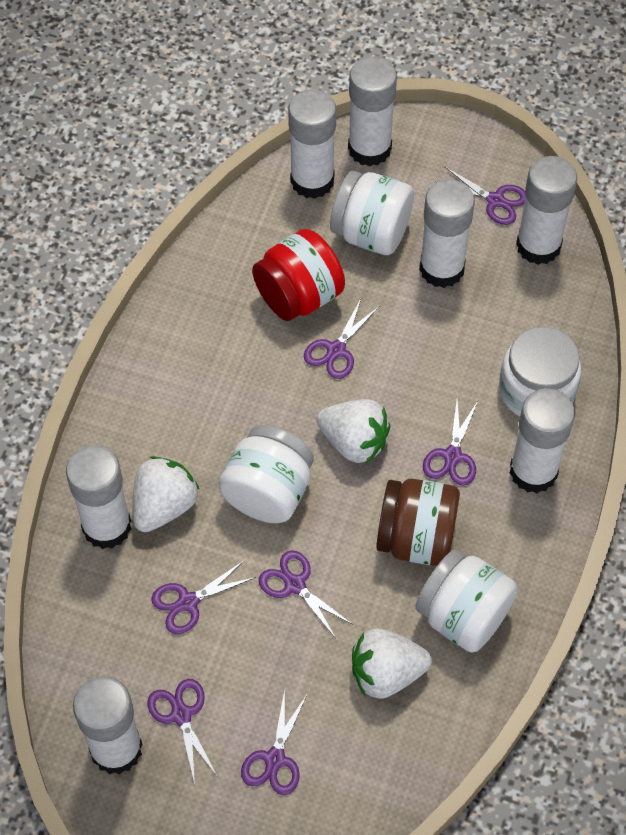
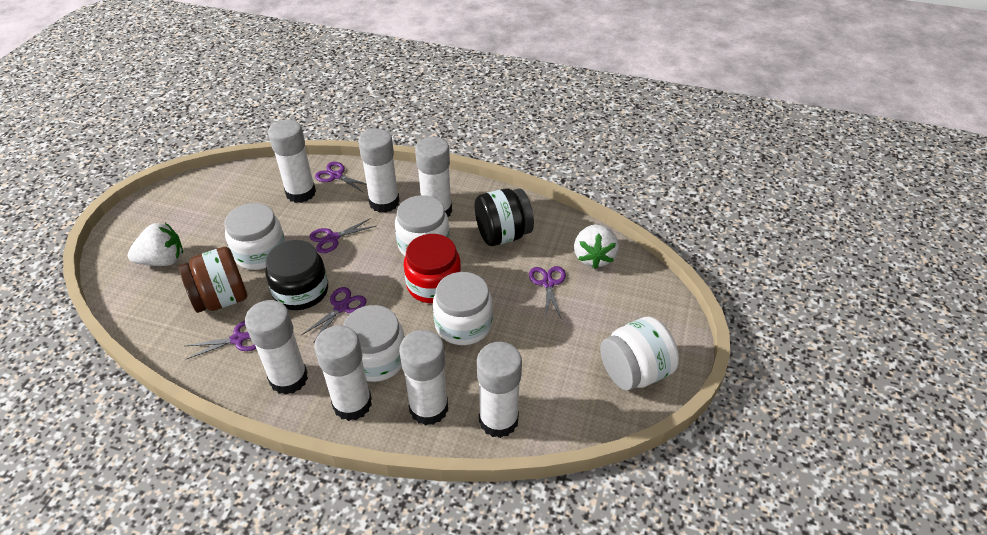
black jar: none = 0 -> [265,240,328,310] [475,188,534,246] = 2
purple scissors: [148,679,217,784] [152,560,256,634] [241,689,308,795] [259,550,353,638] [304,299,379,379] [423,400,478,486] [436,167,526,225] = 7 -> [185,321,256,359] [302,287,366,343] [310,218,376,253] [315,162,367,193] [529,266,566,320] = 5
white jar: [218,425,314,523] [330,171,414,255] [415,549,518,652] [499,327,581,416] = 4 -> [225,203,286,270] [343,305,405,382] [395,195,450,256] [433,272,493,345] [600,317,679,391] = 5
white strawberry: [132,456,200,532] [317,399,390,463] [352,628,432,699] = 3 -> [127,223,183,266] [574,224,619,269] = 2

